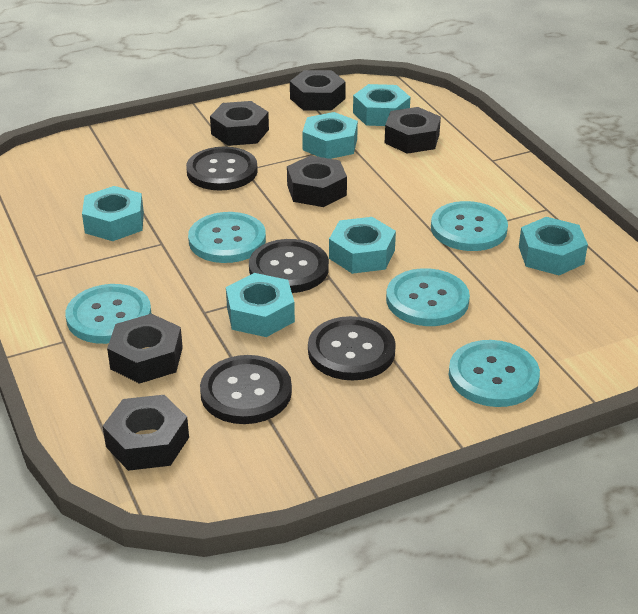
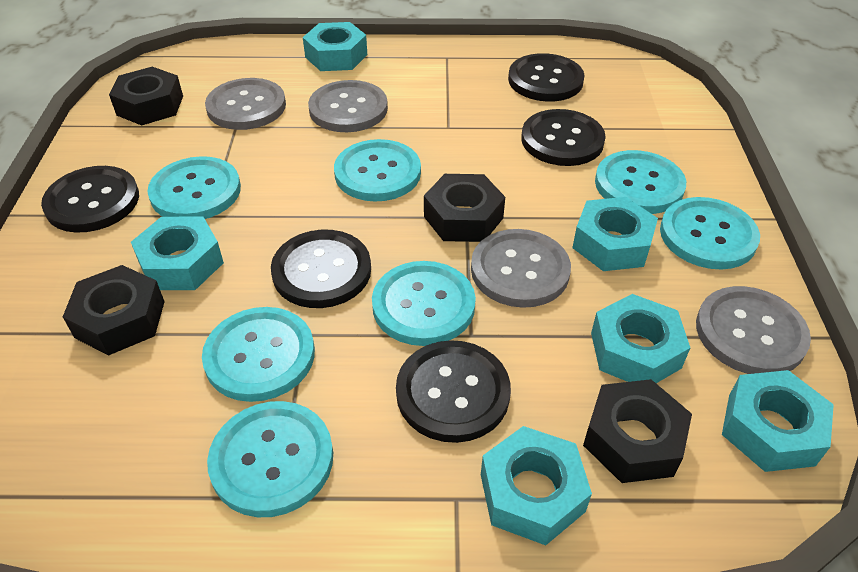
black button: [186,147,258,191] [200,355,292,424] [249,239,329,293] [308,316,396,380] = 4 -> [41,166,139,233] [271,230,371,308] [396,340,511,443] [508,53,584,102] [521,109,606,166] = 5
black nut: [103,395,189,471] [107,314,183,384] [210,101,269,146] [287,155,347,207] [290,70,346,111] [385,107,441,154] = 6 -> [63,265,165,355] [109,67,183,125] [424,174,505,242] [583,379,692,483] = 4
grey button: none = 0 -> [205,78,286,130] [308,80,388,132] [471,229,571,308] [696,286,811,374] = 4
turquoise button: [66,284,151,344] [188,212,266,263] [386,268,470,326] [431,201,508,251] [449,340,540,407] = 5 -> [147,156,241,219] [202,307,315,402] [207,401,333,517] [334,139,421,202] [372,261,476,346] [595,150,686,214] [660,197,760,270] = 7

